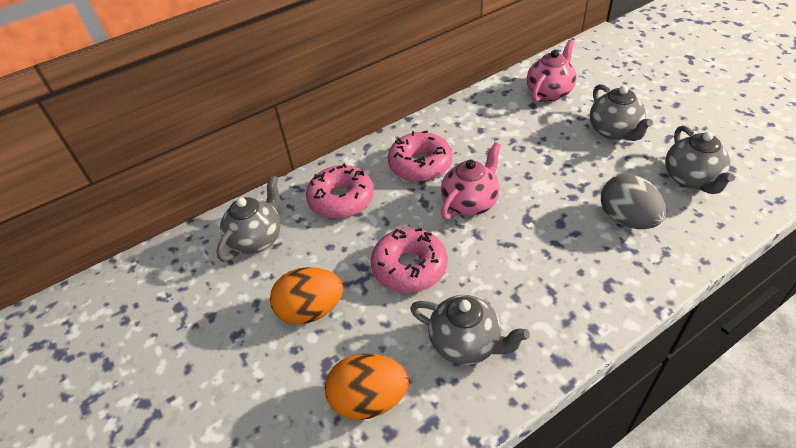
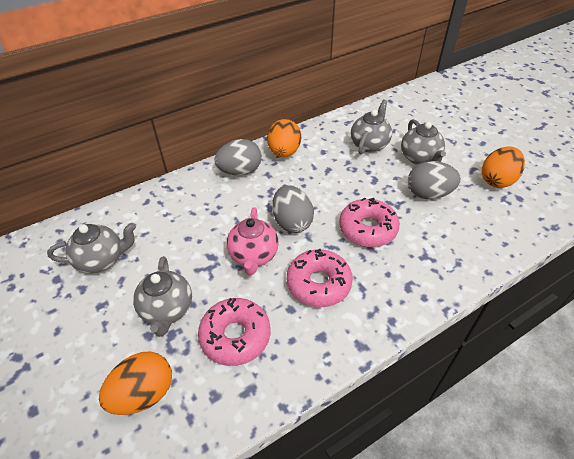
grey egg: [601,174,666,229] = 1 -> [214,139,262,175] [272,185,314,233] [408,161,461,199] = 3
orange egg: [270,267,343,324] [325,354,409,420] = 2 -> [99,352,172,415] [267,119,301,157] [482,146,525,188] = 3
pink teapot: [441,142,501,220] [527,40,577,102] = 2 -> [227,207,279,275] = 1

